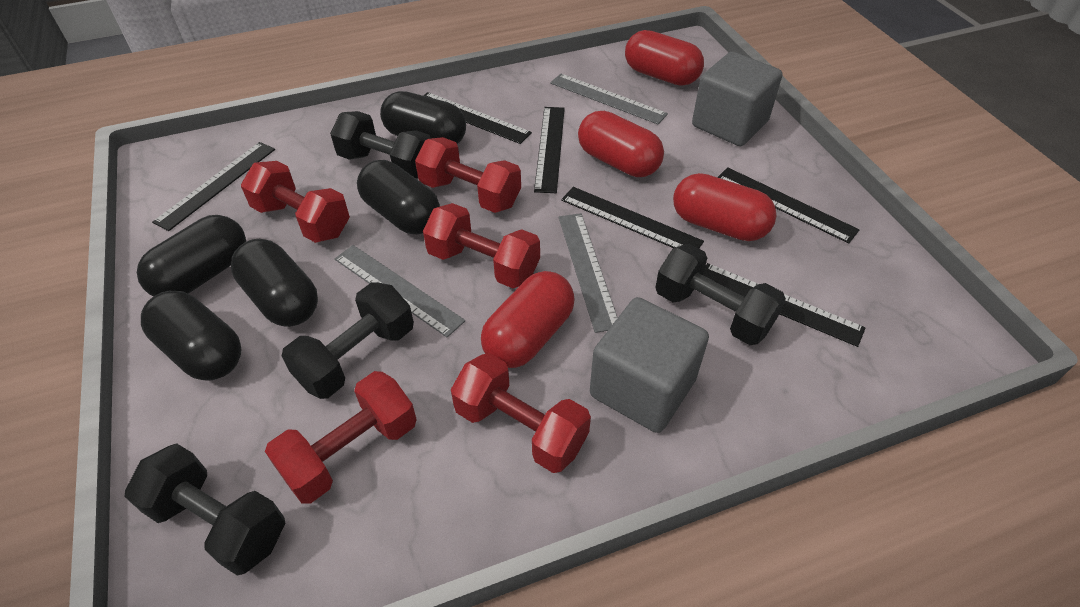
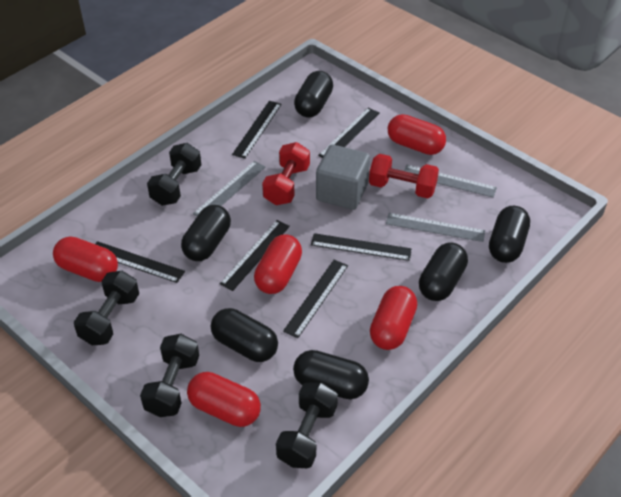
black capsule: [137,215,246,296] [141,291,241,381] [231,239,318,327] [357,160,440,234] [380,91,466,144] = 5 -> [181,205,231,261] [211,308,278,362] [293,350,369,399] [294,71,333,118] [419,242,468,301] [489,206,530,263] = 6
grey cube: [590,297,709,433] [692,52,782,146] = 2 -> [316,145,370,210] = 1
red capsule: [481,271,575,368] [578,111,664,177] [625,30,704,86] [673,173,777,241] = 4 -> [53,237,118,282] [187,372,261,427] [254,234,302,294] [370,286,417,350] [388,114,446,155] = 5
red dumbbell: [241,161,350,243] [265,371,417,504] [415,137,521,213] [423,203,540,288] [451,353,591,473] = 5 -> [262,142,310,205] [369,154,439,198] = 2

